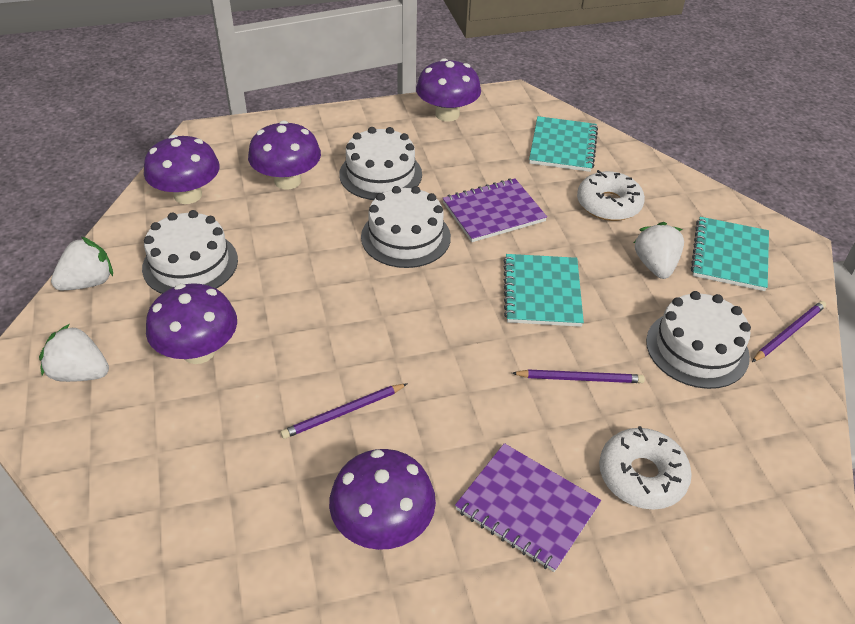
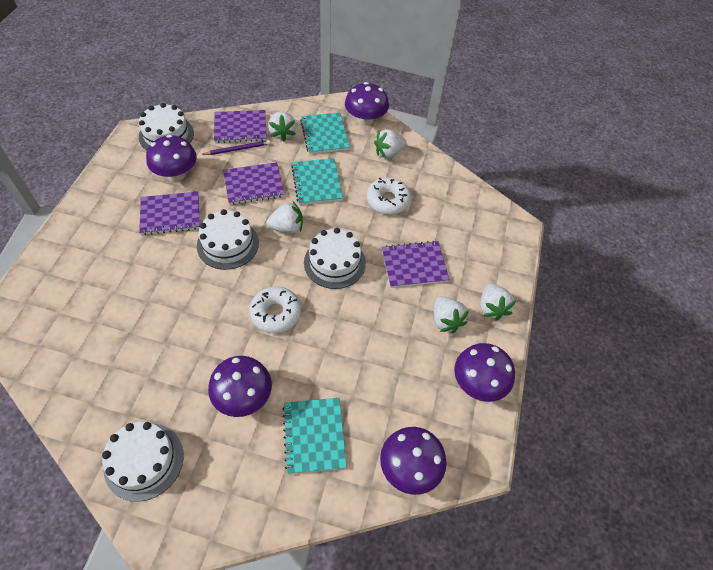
purple notebook: [443,178,547,242] [455,443,601,572] = 2 -> [139,192,200,235] [214,110,267,143] [223,162,284,205] [382,241,450,288] = 4
purple pencil: [281,383,408,439] [512,369,645,383] [752,301,826,362] = 3 -> [202,140,270,155] = 1
white strawberry: [39,324,109,382] [51,237,113,290] [634,222,684,279] = 3 -> [266,201,303,234] [268,112,296,142] [374,129,406,158] [434,296,469,333] [480,283,516,321] = 5

